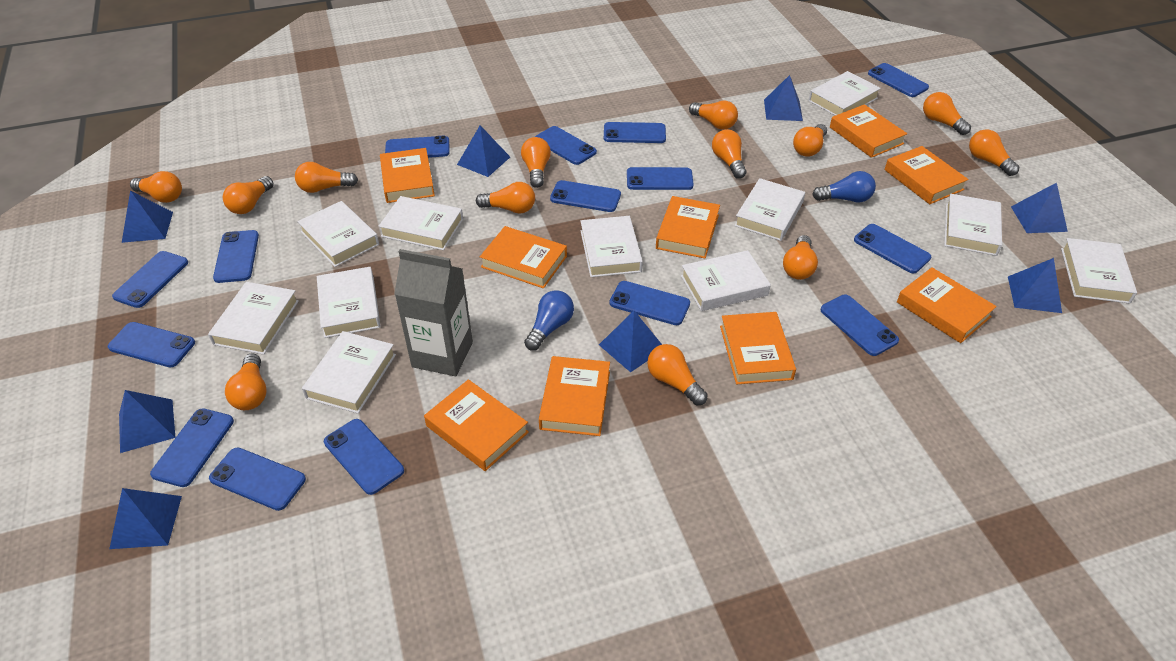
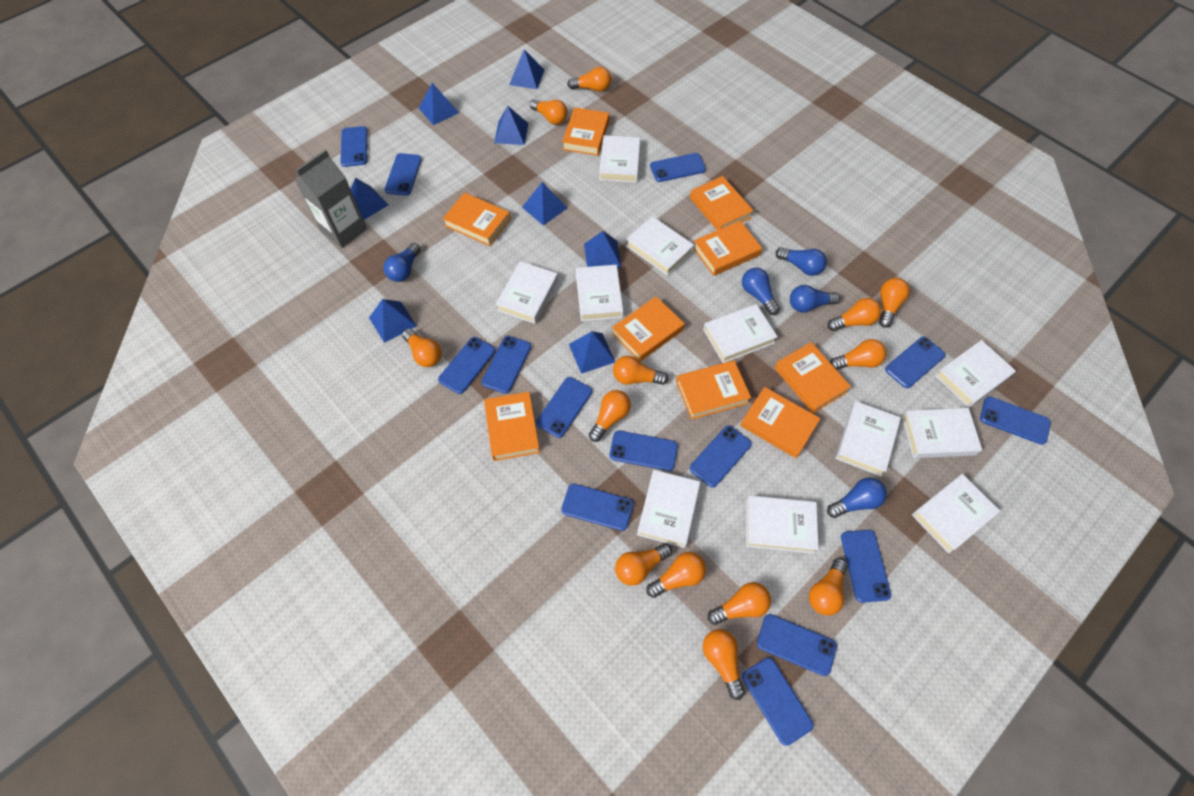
blue light bulb: [524,290,574,351] [812,171,876,203] = 2 -> [384,243,421,282] [742,268,780,315] [776,247,827,276] [790,285,840,312] [827,478,887,518] = 5
blue phone: [108,322,195,367] [112,251,188,308] [150,408,234,487] [209,447,306,511] [213,230,259,283] [324,419,404,495] [385,136,449,158] [535,126,597,165] [550,180,621,212] [604,122,666,143] [610,281,690,325] [627,167,694,190] [820,295,899,356] [854,224,931,273] [868,63,929,97] = 15 -> [341,126,368,167] [385,153,422,196] [438,337,496,394] [481,336,531,394] [536,377,592,438] [561,484,634,531] [609,430,678,471] [650,153,706,182] [690,425,752,488] [742,658,814,746] [757,614,837,676] [841,530,891,603] [885,337,945,388] [980,396,1051,445] = 14

